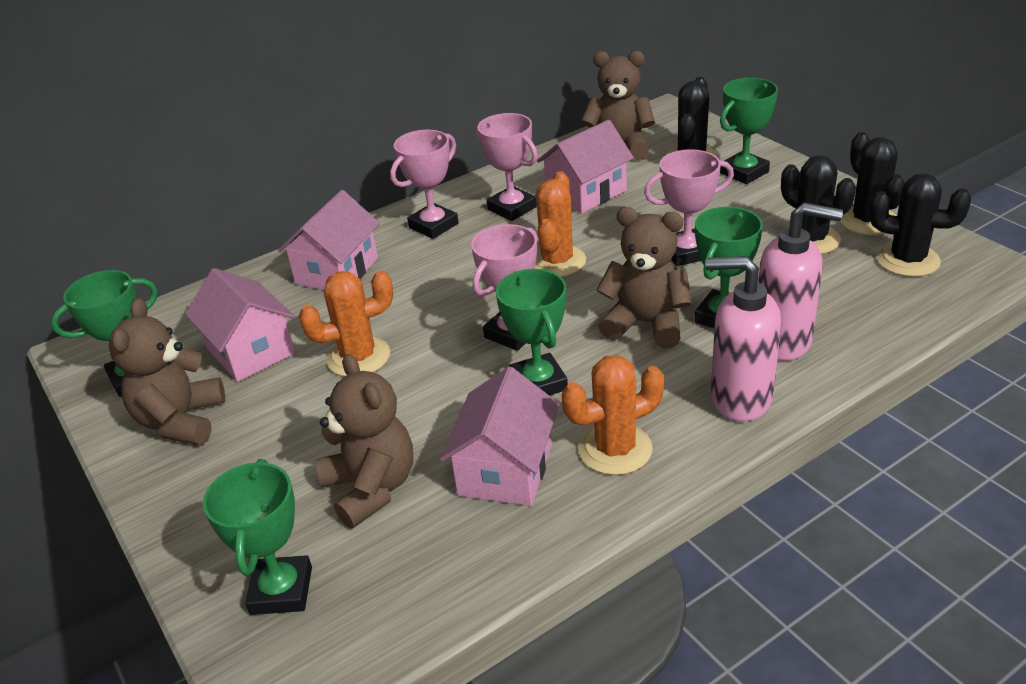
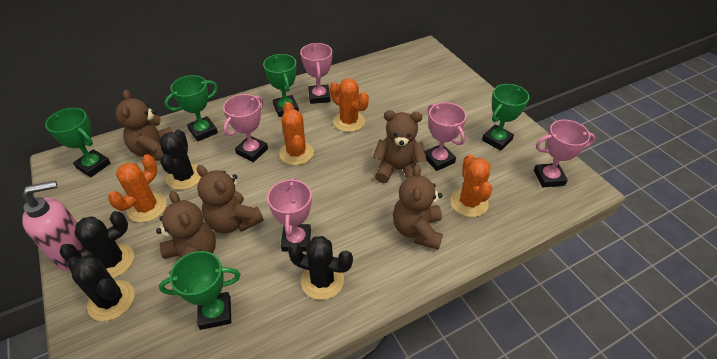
brown teddy bear: [109,298,225,445] [316,354,413,528] [581,51,655,160] [596,207,692,348] = 4 -> [116,90,173,160] [156,191,216,274] [197,165,264,233] [373,110,427,183] [393,165,443,250] = 5
orange cactus: [299,271,393,377] [535,171,586,277] [562,355,664,475] = 3 -> [108,154,167,223] [279,102,314,165] [330,78,369,132] [450,154,492,217] = 4
pink house: [185,268,295,382] [278,190,380,290] [440,366,559,506] [537,120,634,214] = 4 -> none = 0
pink soap dispenser: [705,256,781,422] [758,203,843,361] = 2 -> [22,181,84,271] = 1
pink trophy: [390,130,459,239] [471,224,538,351] [476,113,538,221] [644,149,734,266] = 4 -> [223,94,268,162] [267,177,312,252] [300,43,332,104] [425,102,466,171] [534,120,595,187] = 5

